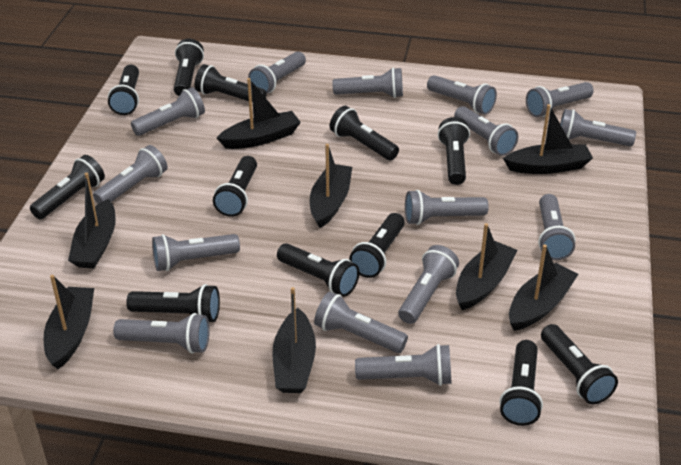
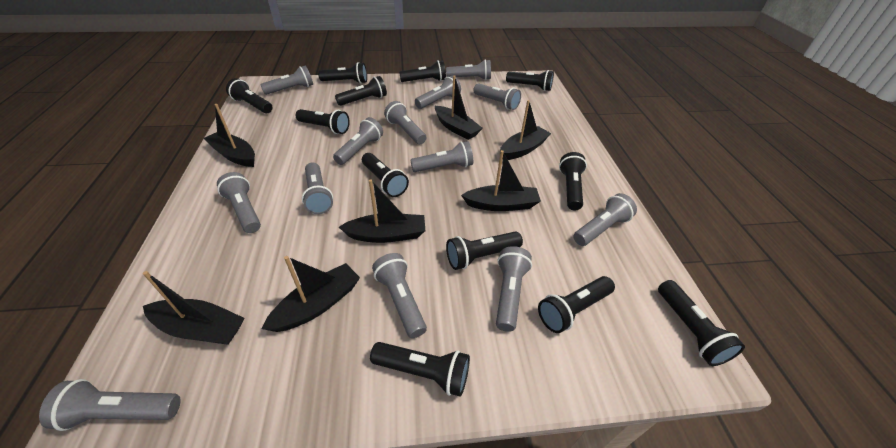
black boat: [44,275,94,369] [68,173,116,269] [217,78,301,149] [272,287,316,393] [310,144,352,228] [456,223,517,310] [503,104,593,174] [509,244,579,331] = 8 -> [143,271,244,345] [203,104,255,167] [262,256,360,332] [339,179,425,243] [435,75,483,140] [461,150,541,211] [500,100,551,160] = 7
grey flashlight: [93,145,167,204] [113,313,210,354] [131,87,205,136] [152,234,240,271] [248,51,306,93] [314,292,408,353] [332,68,403,98] [355,344,452,386] [398,245,459,324] [405,190,489,225] [427,75,497,115] [454,106,518,156] [526,82,594,117] [538,194,575,260] [560,109,636,146] = 15 -> [39,379,181,431] [217,172,261,233] [260,66,313,95] [302,162,333,214] [333,117,383,165] [372,253,427,338] [384,101,427,144] [410,141,473,172] [415,76,461,109] [446,60,491,80] [473,83,521,110] [496,246,532,332] [573,193,637,246] = 13

